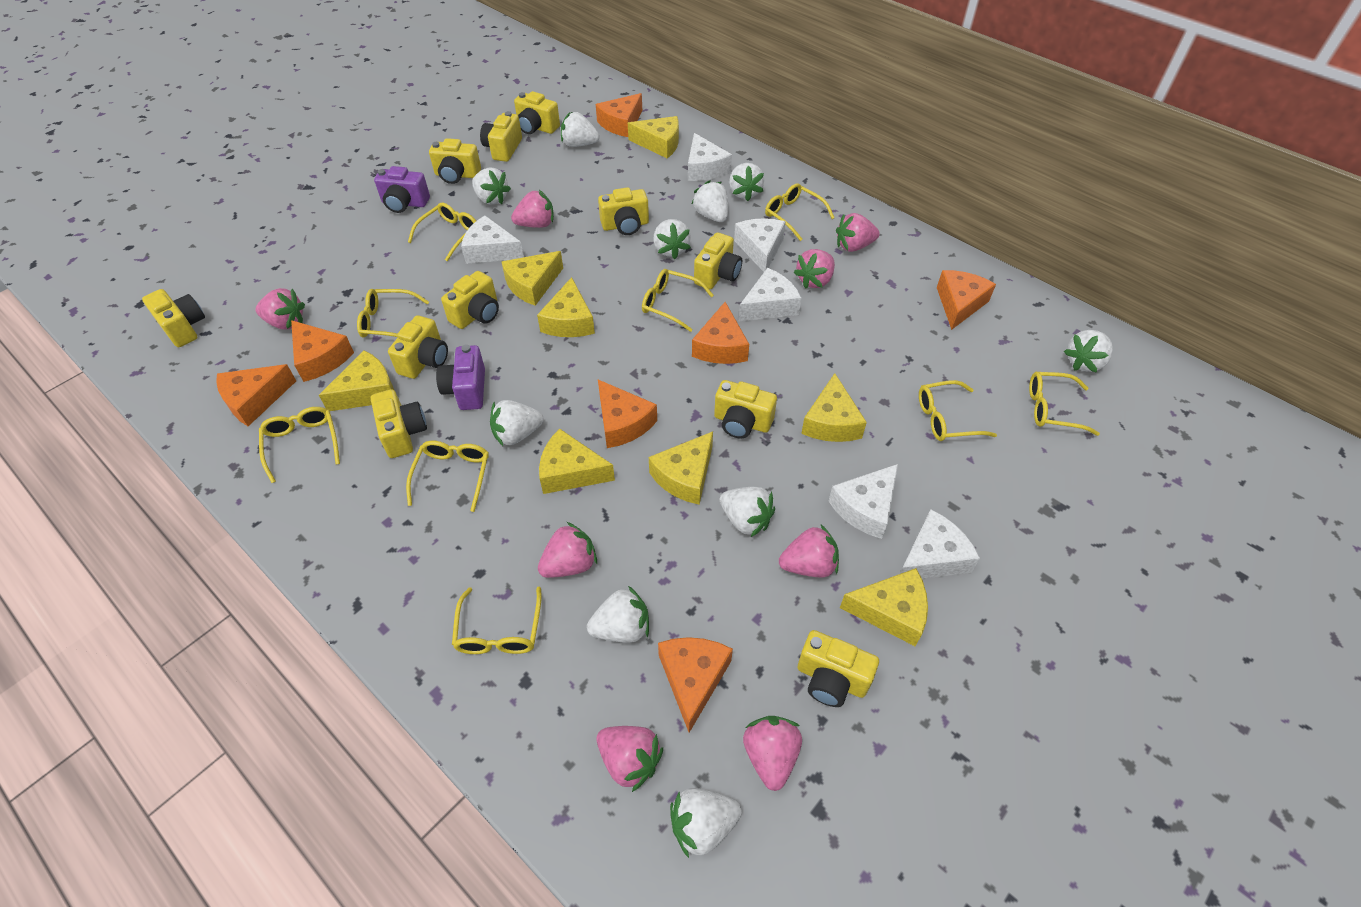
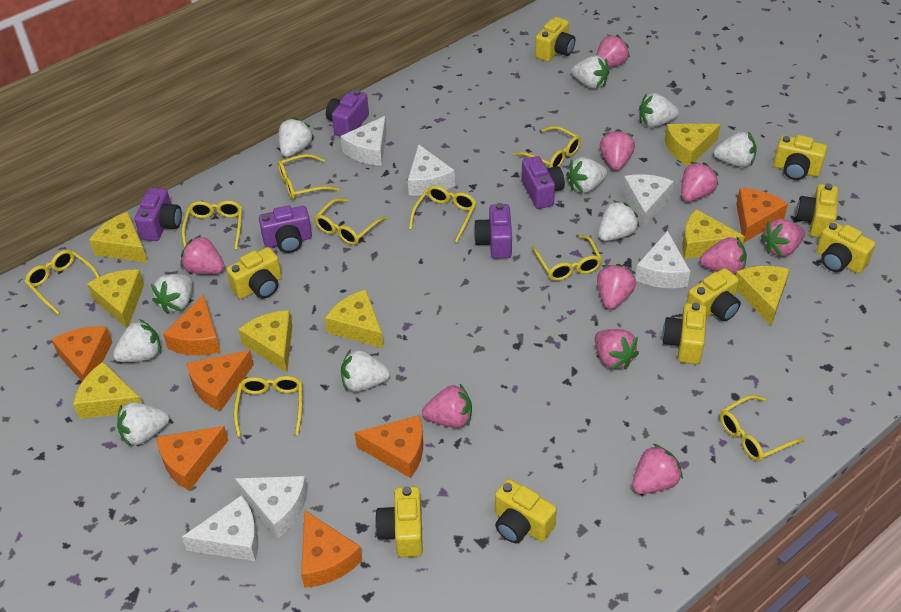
pink strawberry: [255,288,305,329] [511,190,554,228] [538,522,597,578] [597,726,663,792] [743,716,802,791] [779,525,839,578] [794,249,835,289] [836,213,880,252] = 8 -> [181,235,225,274] [422,384,472,428] [595,329,639,370] [596,35,630,68] [597,264,636,309] [600,129,635,170] [632,444,683,494] [681,162,719,202] [700,236,747,275] [761,219,805,257] = 10
purple camera: [374,166,430,213] [436,344,485,410] = 2 -> [134,188,182,241] [259,206,312,253] [326,89,369,136] [474,203,512,259] [521,156,565,209] = 5
yellow camera: [142,289,205,347] [371,389,427,458] [388,315,448,379] [429,138,481,184] [441,271,499,329] [480,111,522,162] [514,91,560,134] [598,187,649,235] [694,232,742,289] [714,380,777,439] [798,630,879,707] = 11 -> [226,247,282,299] [375,486,423,557] [495,479,557,543] [535,17,575,62] [662,303,707,364] [687,268,741,321] [773,135,827,180] [796,183,838,238] [816,221,876,273] = 9

